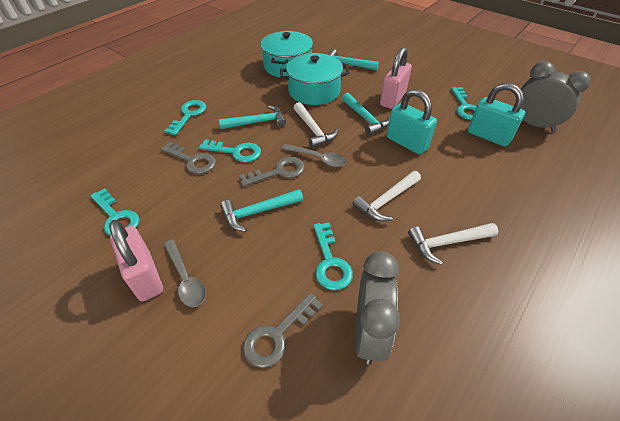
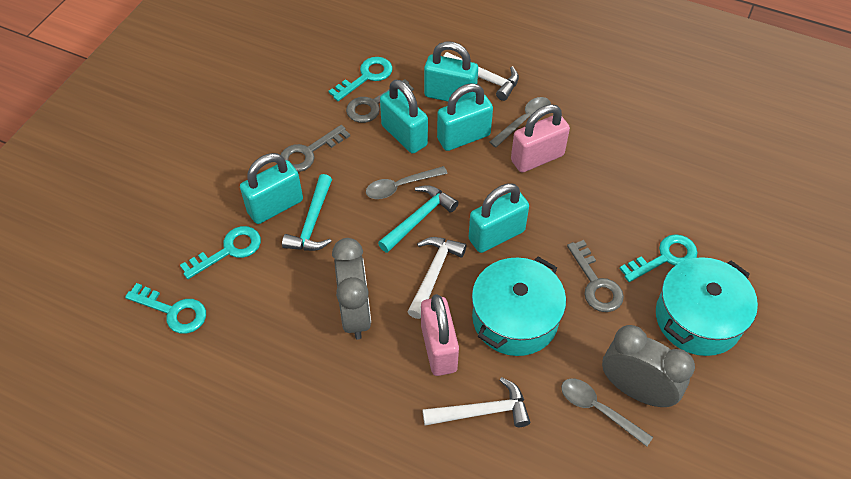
grey spoon: [164,239,206,307] [282,144,347,167] = 2 -> [366,166,448,199] [489,97,551,148] [561,379,653,447] = 3
turquoise hammer: [219,105,286,129] [220,189,303,232] [328,49,379,71] [342,93,390,136] = 4 -> [282,174,332,251] [378,185,459,253] = 2
turquoise key: [90,188,140,235] [165,100,206,135] [199,139,261,162] [313,222,353,290] [451,87,477,120] = 5 -> [125,283,206,334] [180,226,261,279] [328,57,393,101] [619,234,698,282] = 4
turquoise padlock: [387,89,437,155] [468,83,525,147] = 2 -> [240,153,303,224] [380,80,428,154] [424,41,478,102] [437,83,493,151] [469,183,529,253] = 5

